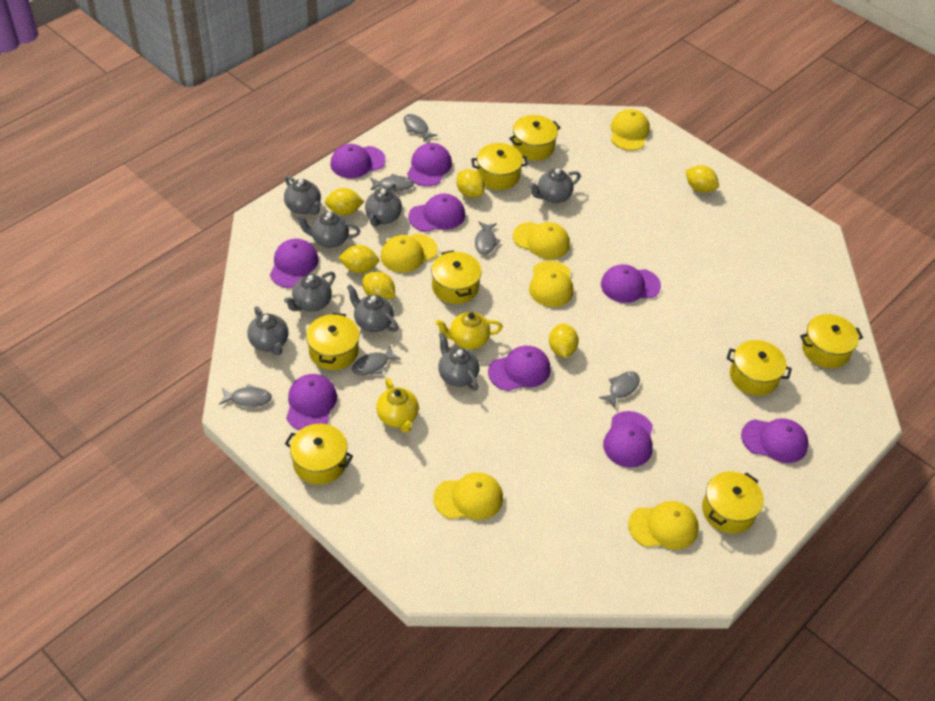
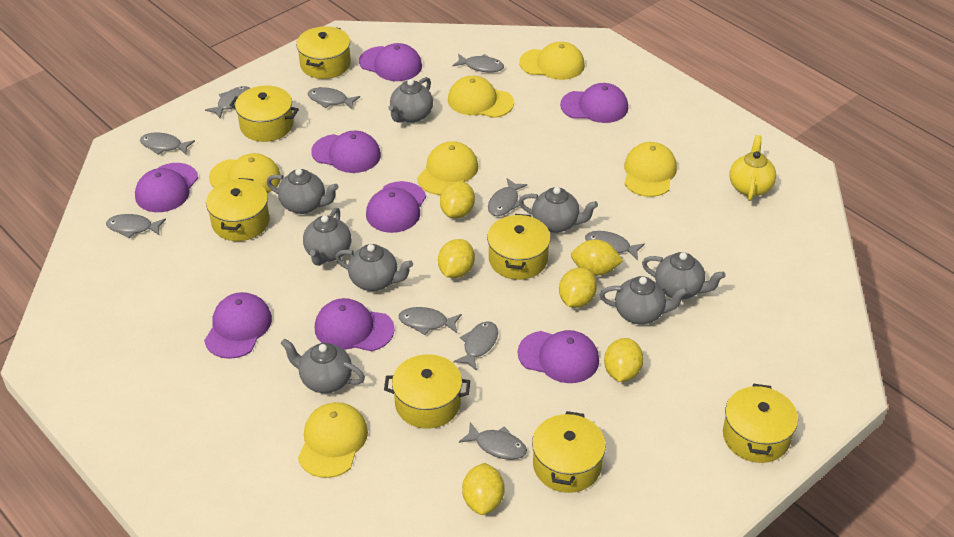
grey fish: [219,383,272,407] [352,345,401,375] [370,174,414,191] [404,114,437,141] [475,222,501,255] [599,371,640,409] = 6 -> [106,214,166,238] [140,133,195,155] [205,86,250,118] [307,87,360,109] [399,307,462,335] [453,54,504,72] [453,321,498,371] [459,422,527,460] [488,178,527,216] [585,231,645,260] = 10
purple cap: [270,238,319,288] [286,374,337,430] [330,144,386,178] [407,143,452,186] [408,194,465,232] [488,346,551,391] [601,264,661,303] [603,411,653,468] [741,418,809,463] = 9 -> [135,163,198,212] [204,292,272,359] [311,131,381,173] [315,298,395,351] [359,43,422,81] [366,181,426,233] [518,330,599,383] [560,83,628,123] = 8
yellow pot: [285,424,353,485] [306,312,359,370] [431,250,482,304] [471,143,528,190] [509,115,561,161] [702,471,764,534] [727,340,792,396] [800,314,863,368] = 8 -> [206,178,270,241] [230,86,299,142] [296,26,351,79] [384,354,470,429] [487,214,551,280] [532,411,606,493] [723,384,798,463] = 7
yellow teapot: [376,378,419,433] [435,312,503,349] = 2 -> [729,135,776,201] = 1

